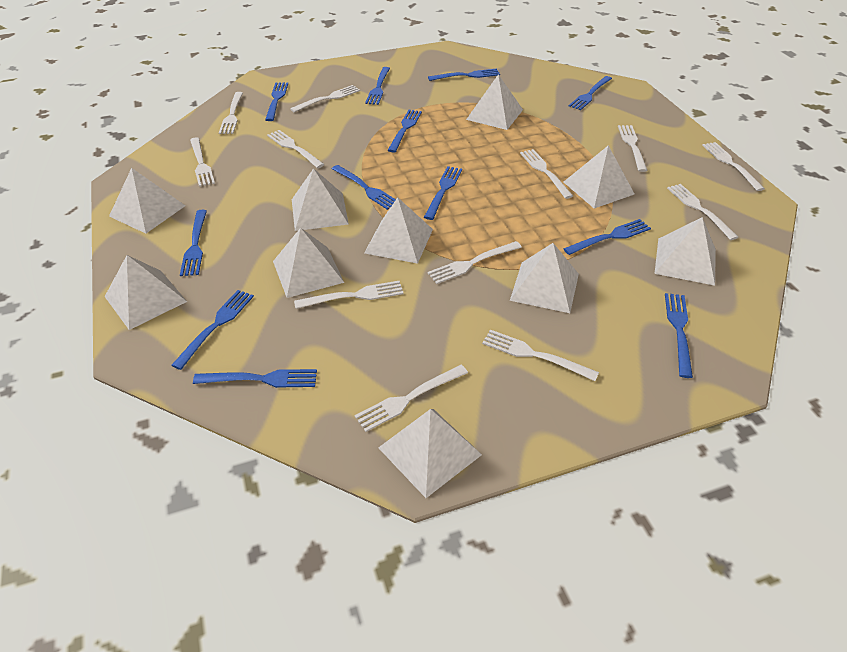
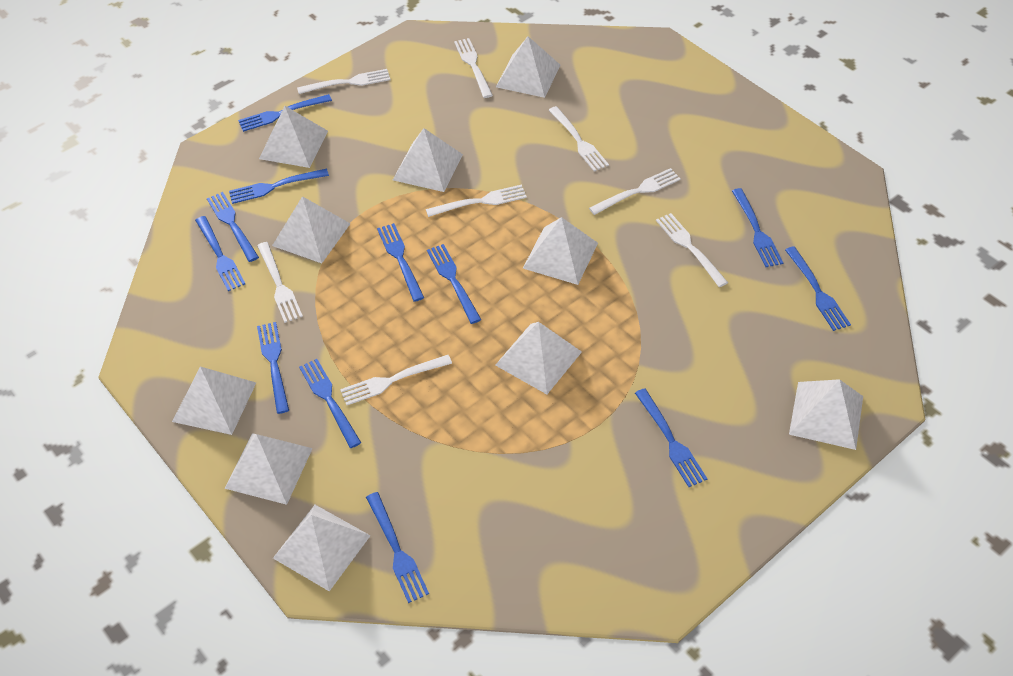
white fork: [190,137,215,187] [219,92,243,134] [267,130,324,168] [290,85,360,112] [294,281,404,309] [355,365,468,432] [428,241,522,284] [482,330,599,381] [520,149,573,199] [618,125,648,172] [667,184,738,240] [702,142,765,191] = 12 -> [257,242,303,323] [297,69,390,94] [340,355,452,405] [426,184,527,217] [454,38,493,98] [549,106,609,172] [589,168,681,215] [656,213,728,287] = 8

